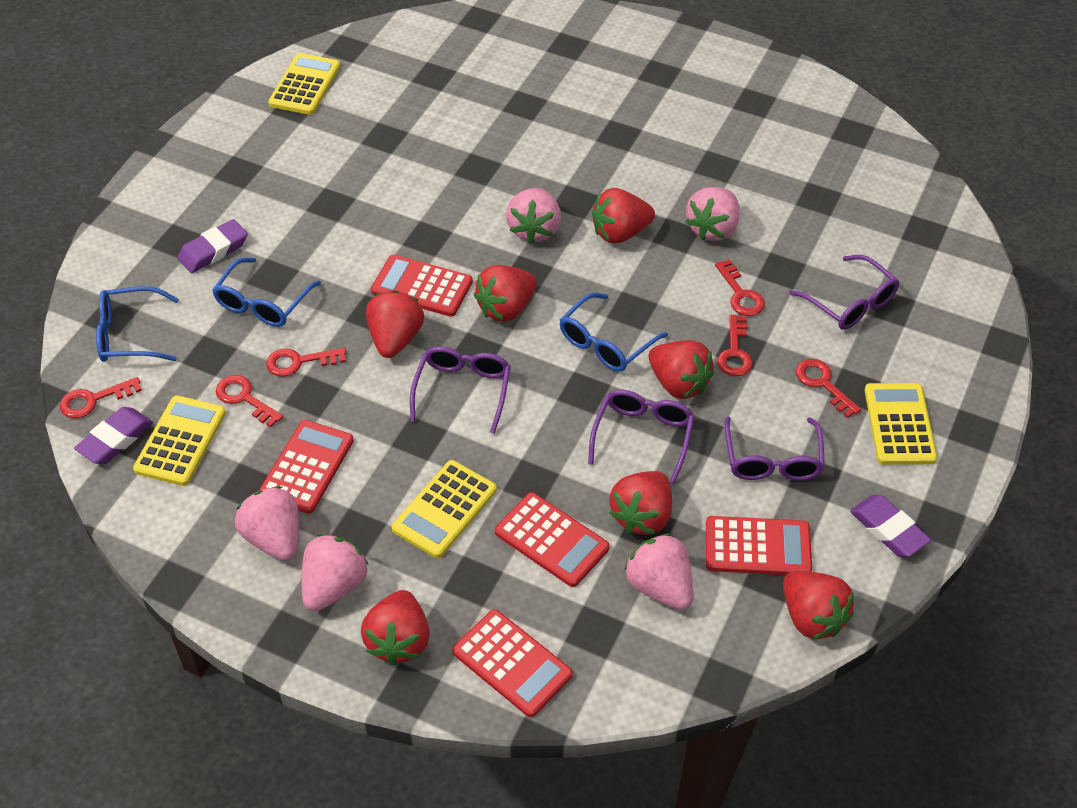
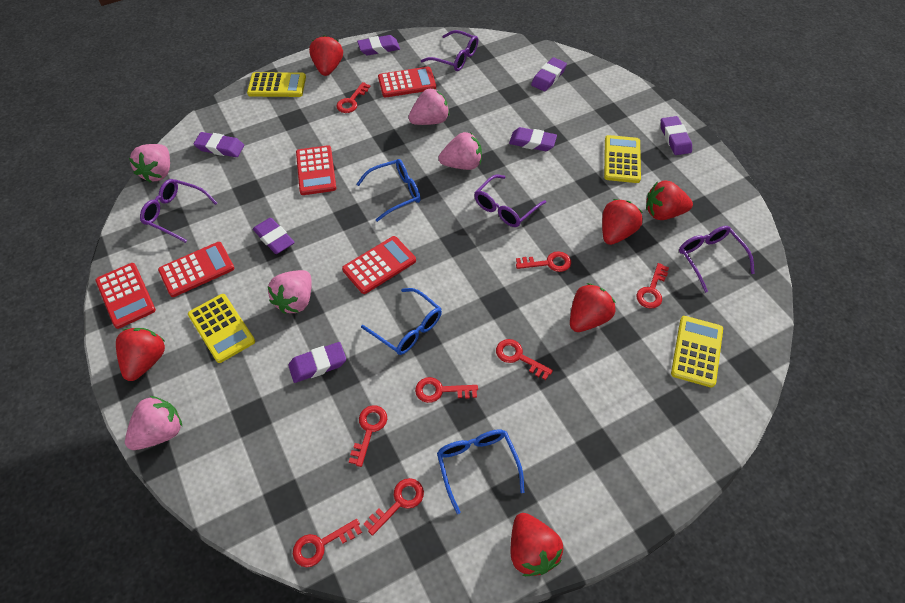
purple eraser: [74,407,153,464] [177,219,248,273] [850,495,931,557] = 3 -> [194,132,244,157] [253,218,295,254] [288,342,346,383] [357,35,400,55] [509,127,557,151] [531,57,567,92] [661,116,692,155] = 7
red key: [60,377,142,418] [216,375,283,427] [266,348,346,377] [715,259,765,316] [717,315,753,376] [796,359,861,418] = 6 -> [293,519,362,567] [336,82,370,113] [349,405,387,467] [364,478,424,536] [415,377,478,403] [496,339,553,380] [516,251,571,272] [636,263,669,309] = 8
red strawberry: [361,590,430,665] [366,290,424,358] [474,265,537,322] [592,188,655,244] [609,471,672,535] [649,340,714,399] [783,571,854,640] = 7 -> [116,328,165,381] [309,35,343,76] [511,513,564,576] [570,283,616,332] [602,199,643,245] [646,180,693,220] = 6

